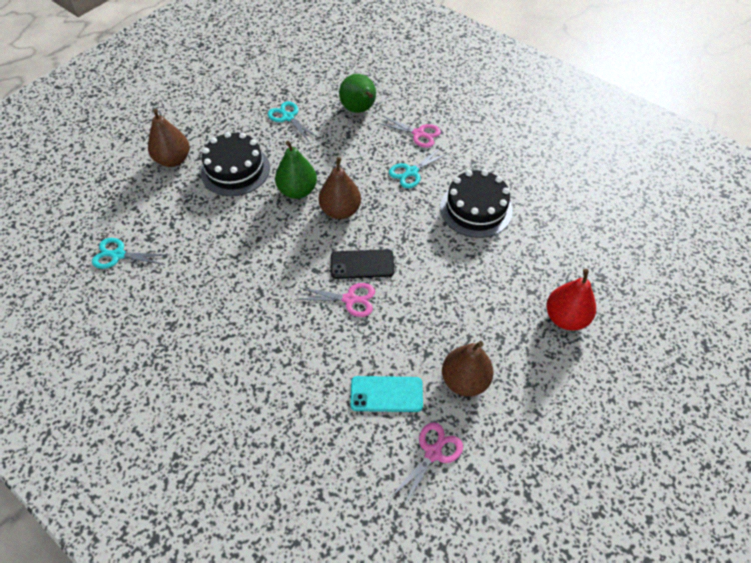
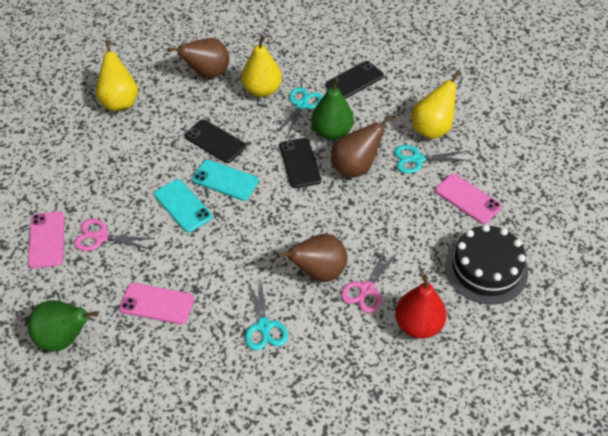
black cake: [201,132,270,196] [440,170,513,238] = 2 -> [445,224,528,305] = 1
black phone: [331,249,394,279] = 1 -> [184,120,246,163] [279,138,321,188] [325,61,384,99] = 3
pink phone: none = 0 -> [28,212,65,269] [119,283,194,325] [435,174,502,224] = 3
pink scissors: [296,283,375,317] [377,116,441,148] [391,422,463,507] = 3 -> [74,219,155,251] [341,248,398,313] = 2
turquoise phone: [350,376,423,412] = 1 -> [154,179,212,232] [192,160,259,201] = 2
yellow pear: none = 0 -> [96,40,138,111] [241,35,282,97] [412,70,461,139] = 3

